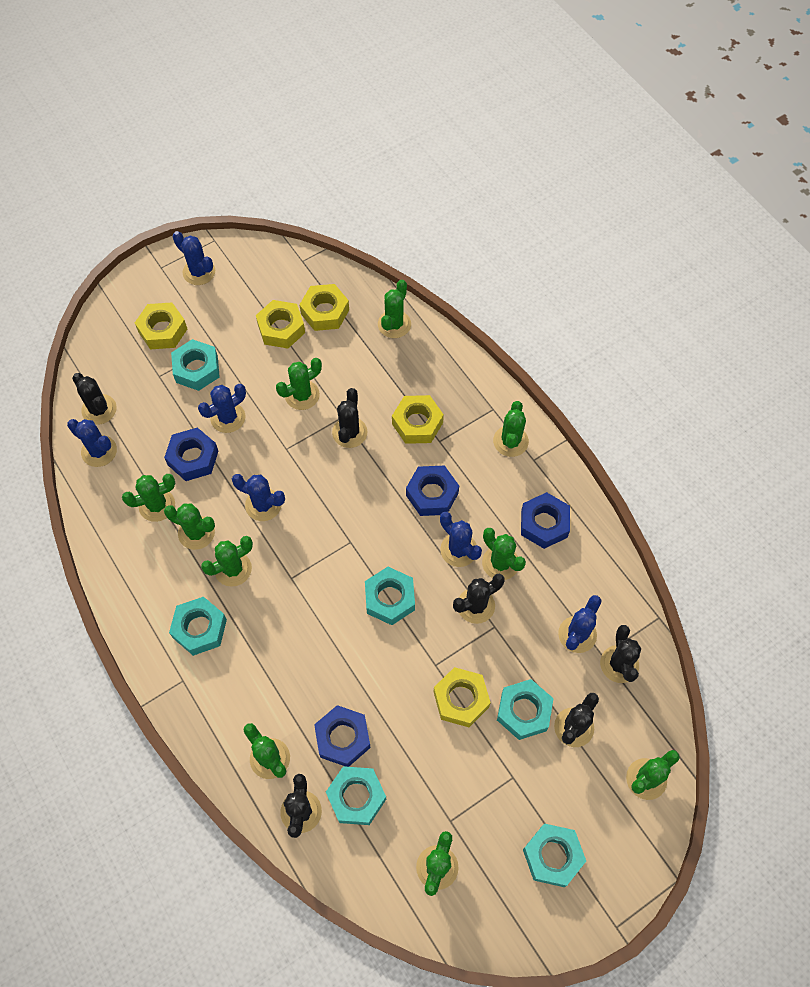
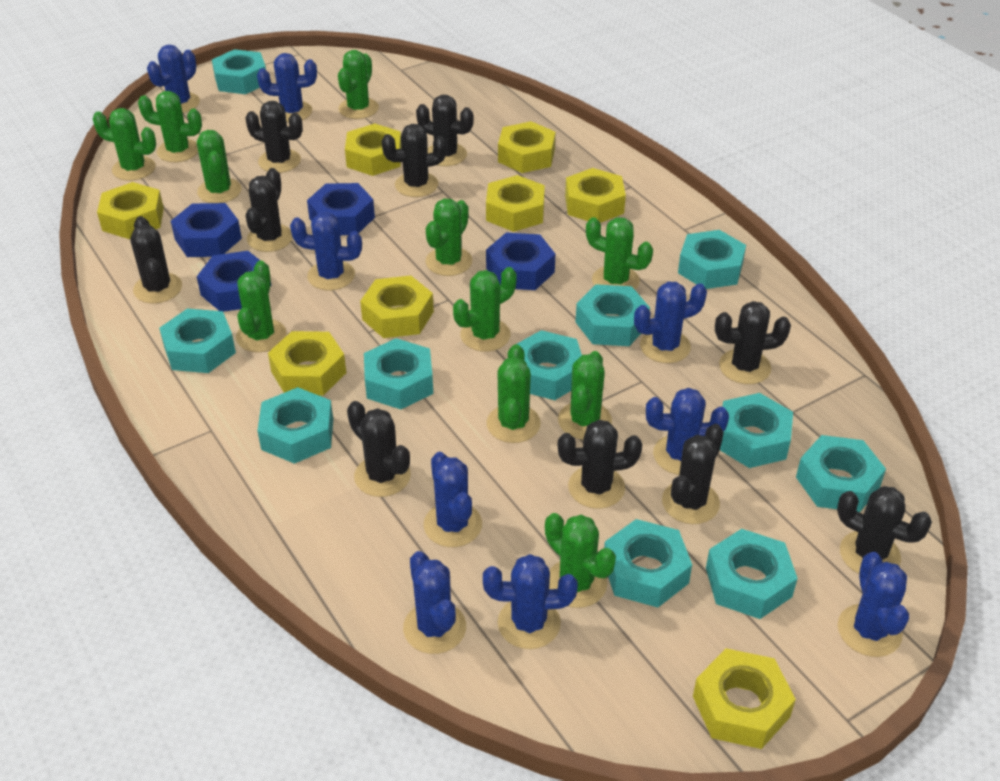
black cactus: [72,373,117,425] [280,774,322,838] [332,388,367,448] [453,574,505,624] [554,693,599,747] [600,625,641,683] = 6 -> [130,216,182,303] [245,101,303,173] [246,168,293,252] [347,401,411,497] [381,124,447,197] [416,95,473,166] [558,420,642,509] [662,424,724,524] [715,301,791,384] [837,486,932,574] = 10
blue cactus: [67,419,117,467] [173,231,215,285] [198,384,246,433] [232,474,285,521] [440,512,482,567] [558,595,601,653] = 6 -> [147,45,200,113] [257,53,317,122] [290,212,362,290] [403,551,466,654] [424,452,482,547] [483,554,578,649] [634,282,707,363] [646,388,729,475] [838,552,909,657] = 9
green cactus: [122,474,175,522] [164,503,215,550] [201,536,253,587] [243,723,290,779] [276,358,322,410] [378,280,411,338] [416,831,459,896] [482,528,526,580] [493,401,529,457] [626,750,680,800] = 10 -> [92,108,156,181] [138,91,202,162] [197,130,241,203] [236,261,287,352] [338,50,379,119] [426,199,472,276] [453,267,517,352] [486,344,541,443] [545,513,616,608] [558,351,612,439] [586,217,653,290] = 11
turquoise nut: [169,597,227,656] [171,339,220,391] [326,766,386,825] [365,567,415,625] [497,679,554,740] [523,823,586,887] = 6 -> [159,308,236,373] [212,49,266,94] [257,387,333,464] [364,338,433,409] [517,330,582,400] [576,284,650,346] [604,519,692,607] [678,230,746,289] [706,529,798,619] [720,393,793,468] [796,435,886,512] = 11
yellow nut: [135,302,187,349] [256,300,305,349] [299,284,349,331] [392,395,444,444] [434,667,491,727] = 5 -> [97,182,164,239] [268,331,346,396] [345,123,402,176] [360,276,434,338] [486,175,545,232] [498,121,555,173] [565,168,626,223] [693,648,796,749] = 8

